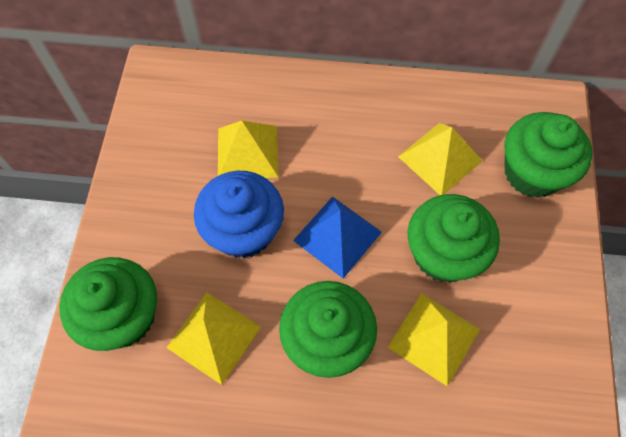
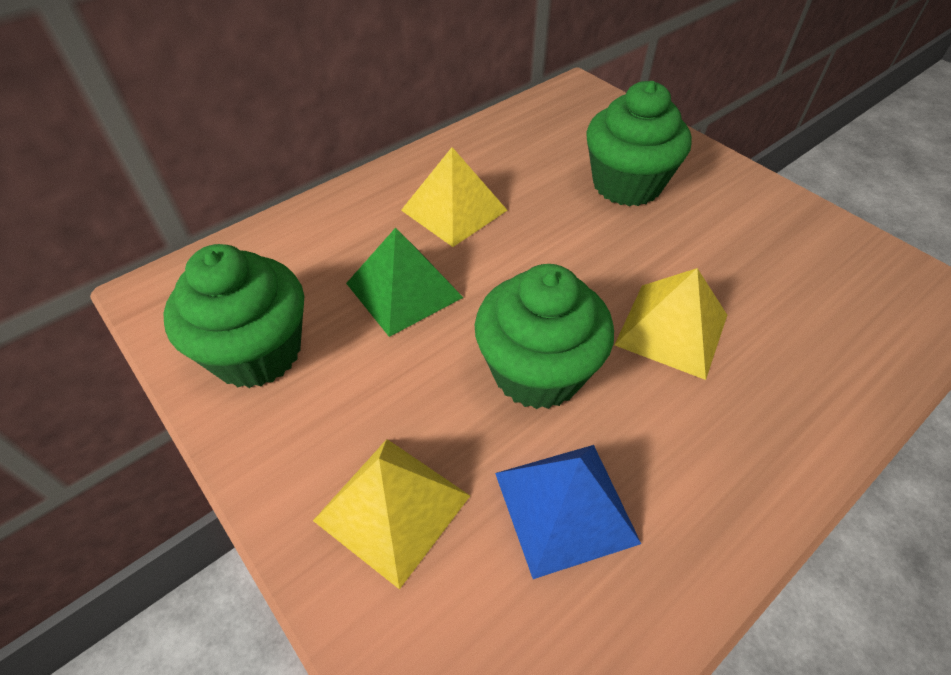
blue cupcake: [194,171,284,258] = 1 -> none = 0
green cupcake: [59,257,157,351] [279,281,377,378] [407,194,500,283] [504,112,593,198] = 4 -> [163,244,304,388] [475,264,614,409] [586,81,692,206] = 3
green pyramid: none = 0 -> [346,228,464,337] = 1
yellow pyramid: [166,292,261,385] [218,121,279,178] [387,293,480,387] [398,123,482,195] = 4 -> [313,439,470,590] [401,147,508,247] [614,268,727,380] = 3

